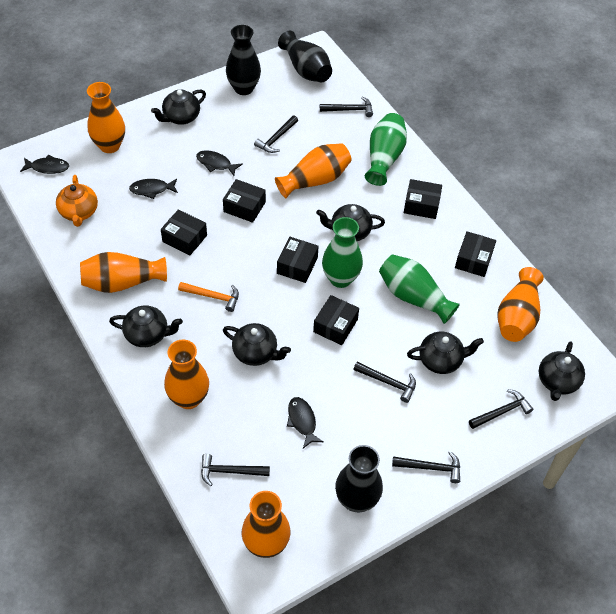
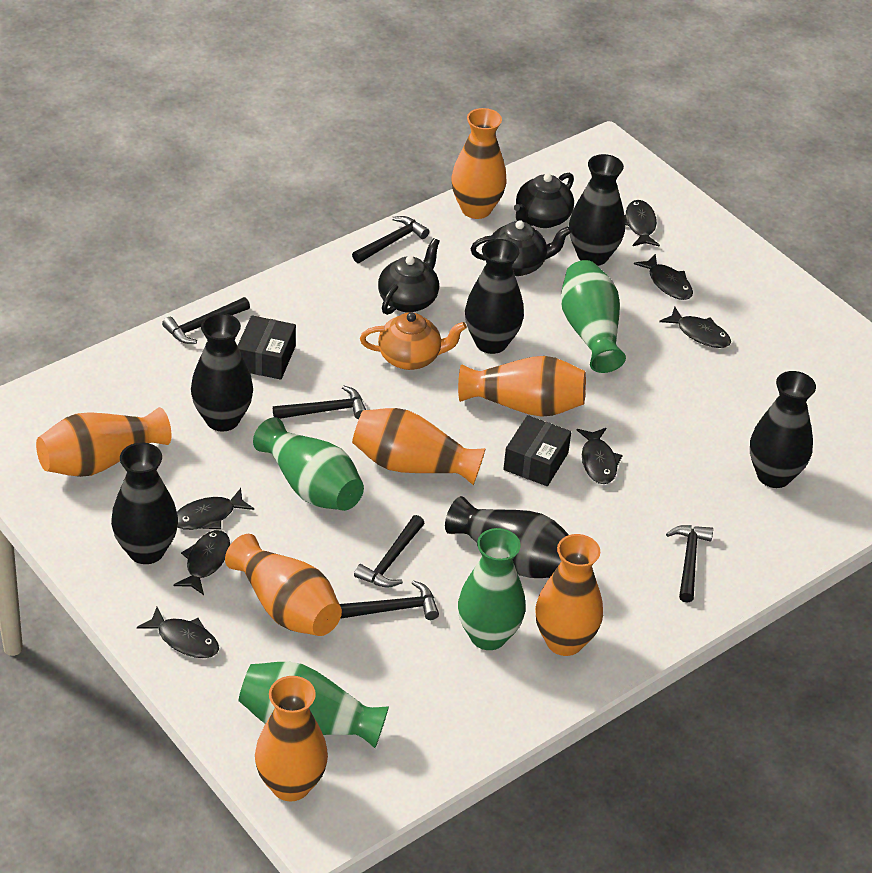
black box: [161,209,207,255] [223,179,266,223] [277,237,319,283] [313,295,359,345] [404,179,442,219] [455,231,496,277] = 6 -> [237,315,296,380] [503,415,571,486] = 2
black fish: [20,155,69,174] [129,179,178,199] [196,150,243,176] [287,397,323,448] = 4 -> [137,607,219,658] [173,530,230,595] [177,488,254,530] [577,428,623,484] [625,200,660,247] [634,254,693,300] [659,307,731,348] = 7
black teapot: [109,305,183,347] [151,89,206,125] [223,323,291,366] [316,204,385,241] [407,332,484,374] [539,341,585,401] = 6 -> [378,238,440,315] [470,220,571,276] [514,173,574,228] = 3
black vase: [226,25,261,95] [278,31,332,82] [335,445,383,513] = 3 -> [111,443,178,564] [191,313,253,432] [445,496,569,578] [465,239,524,354] [569,154,625,266] [750,371,816,488] = 6
green vase: [322,217,363,288] [365,113,407,186] [379,254,460,324] = 3 -> [239,662,389,748] [253,417,364,511] [458,528,526,650] [561,260,626,373] = 4
orange hammer: [178,282,239,312] = 1 -> none = 0
orange vase: [80,252,167,293] [87,82,125,153] [164,339,209,409] [242,491,290,558] [275,143,352,198] [497,267,544,342] = 6 -> [36,407,171,477] [225,534,342,636] [255,676,328,802] [352,408,486,485] [451,108,507,219] [458,356,586,417] [535,534,603,656] = 7

